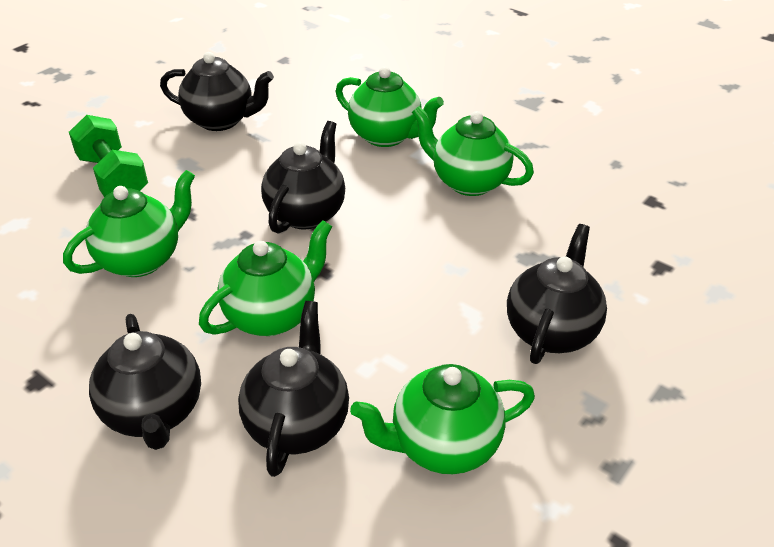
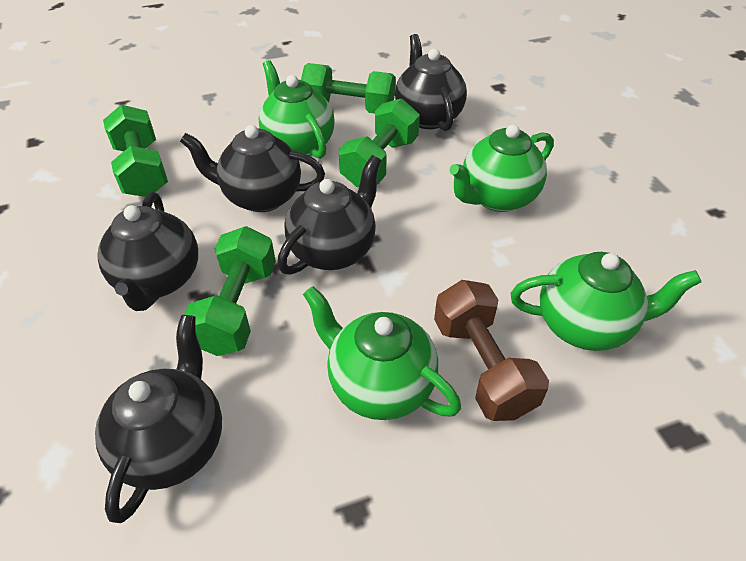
brown dumbbell: none = 0 -> [434,280,549,421] = 1
green dumbbell: [69,115,148,197] = 1 -> [103,105,168,197] [184,226,276,356] [301,63,396,114] [339,99,420,187] = 4
green teapot: [63,170,195,277] [199,220,332,336] [336,66,444,147] [350,364,535,474] [412,106,534,196] = 5 -> [258,60,335,159] [303,286,461,420] [449,124,554,212] [510,252,701,351] = 4

